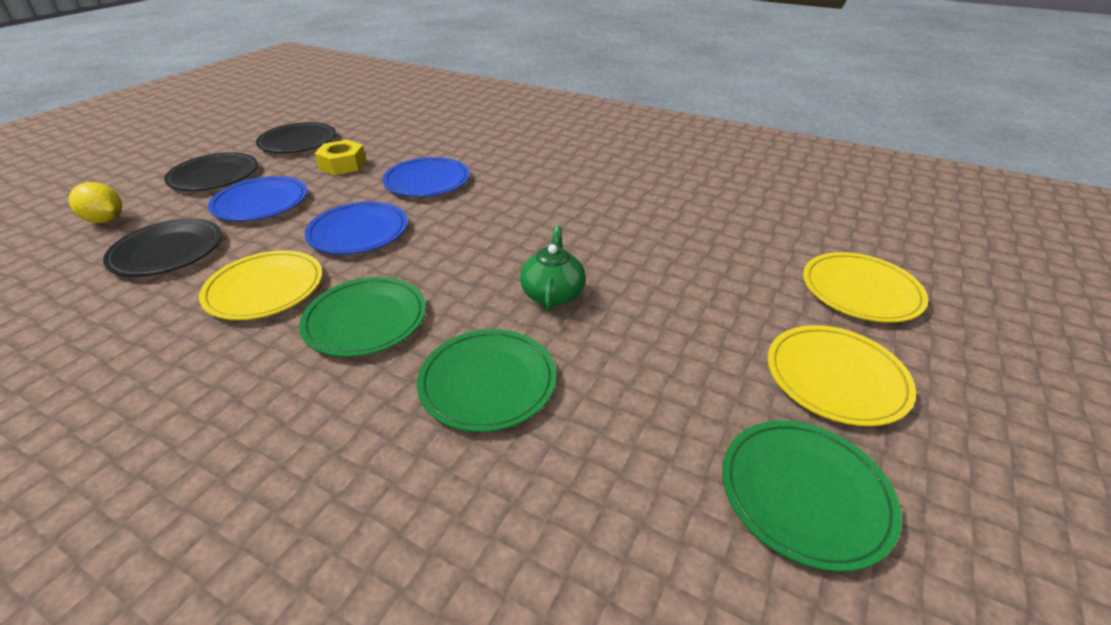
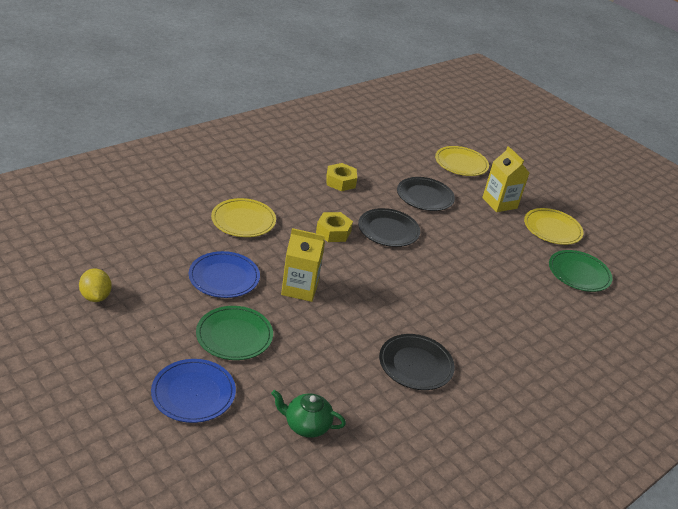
blue plate: [208,176,307,221] [305,202,408,255] [382,157,470,197] = 3 -> [151,359,236,423] [189,251,260,298] = 2
green plate: [299,277,426,357] [417,329,556,432] [722,420,902,572] = 3 -> [196,306,273,360] [549,250,613,292] = 2
yellow carton: none = 0 -> [281,228,325,302] [482,146,529,212] = 2
yellow nut: [314,140,366,175] = 1 -> [316,212,353,242] [326,163,357,191] = 2

